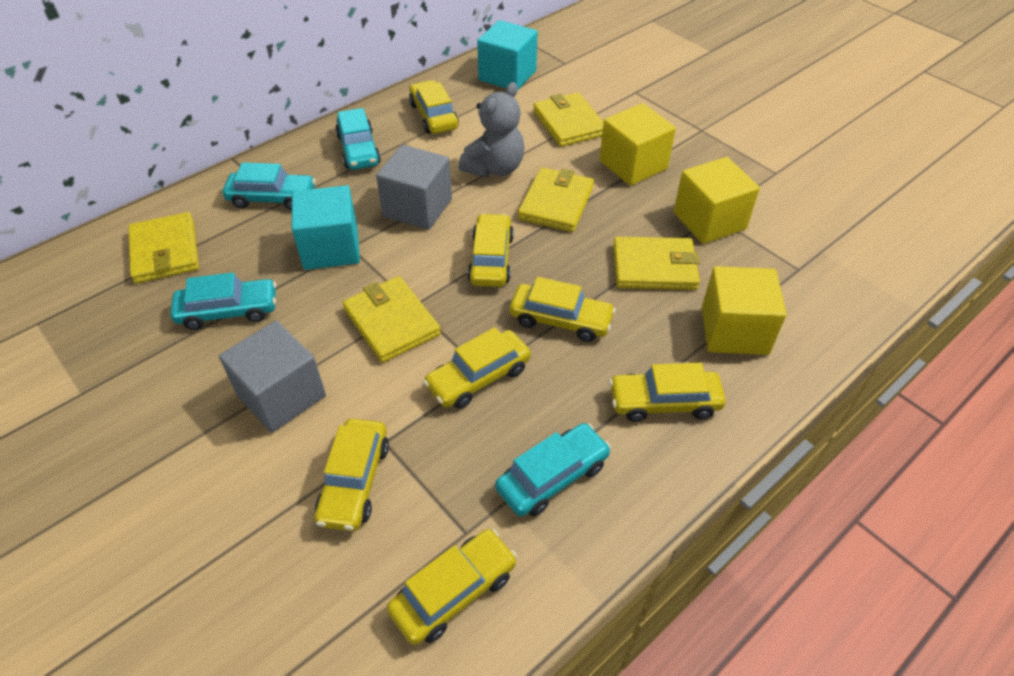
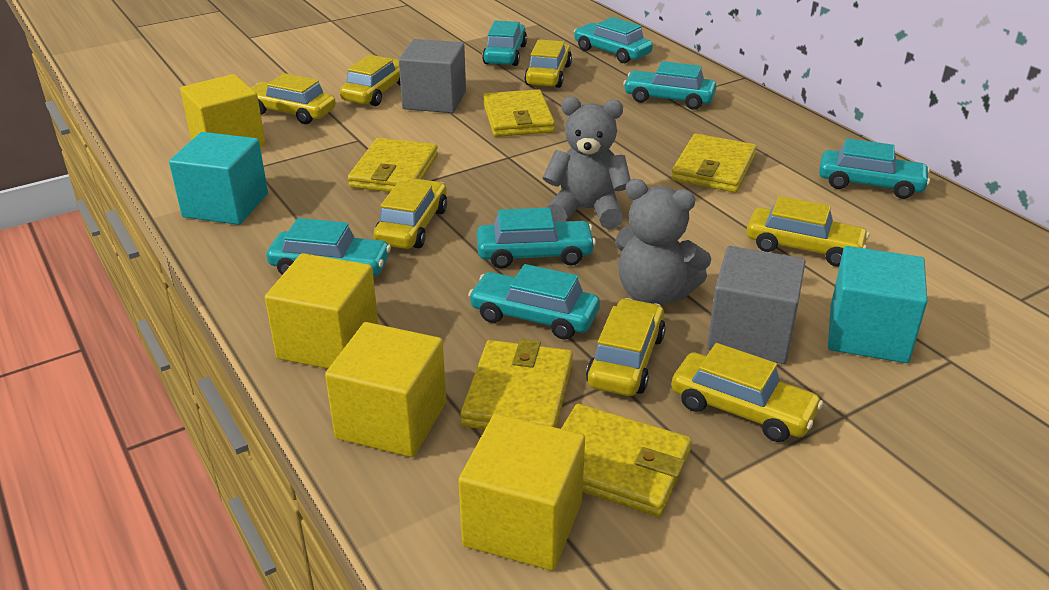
grey teddy bear: [459,82,525,177] = 1 -> [543,97,631,229] [615,179,711,305] = 2
turquoise car: [170,273,277,330] [222,162,316,210] [335,108,381,170] [495,423,611,517] = 4 -> [266,218,391,276] [468,264,600,340] [477,208,596,269] [482,20,527,66] [574,17,653,63] [623,61,716,110] [819,138,930,199] = 7
yellow cube: [599,103,676,186] [674,157,760,244] [702,266,786,355] = 3 -> [180,74,266,147] [265,253,378,369] [325,322,446,457] [459,414,585,571] = 4

